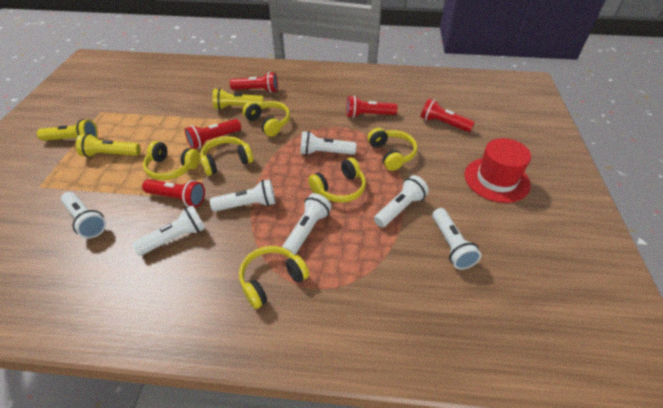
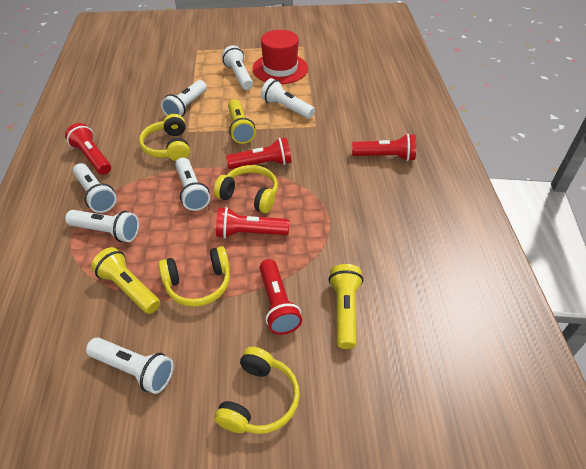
yellow headphones: [143,141,200,180] [200,136,253,176] [239,246,309,309] [242,101,290,137] [308,158,366,203] [367,128,418,171] = 6 -> [139,114,190,161] [159,246,230,307] [214,165,278,213] [215,347,300,434] = 4

